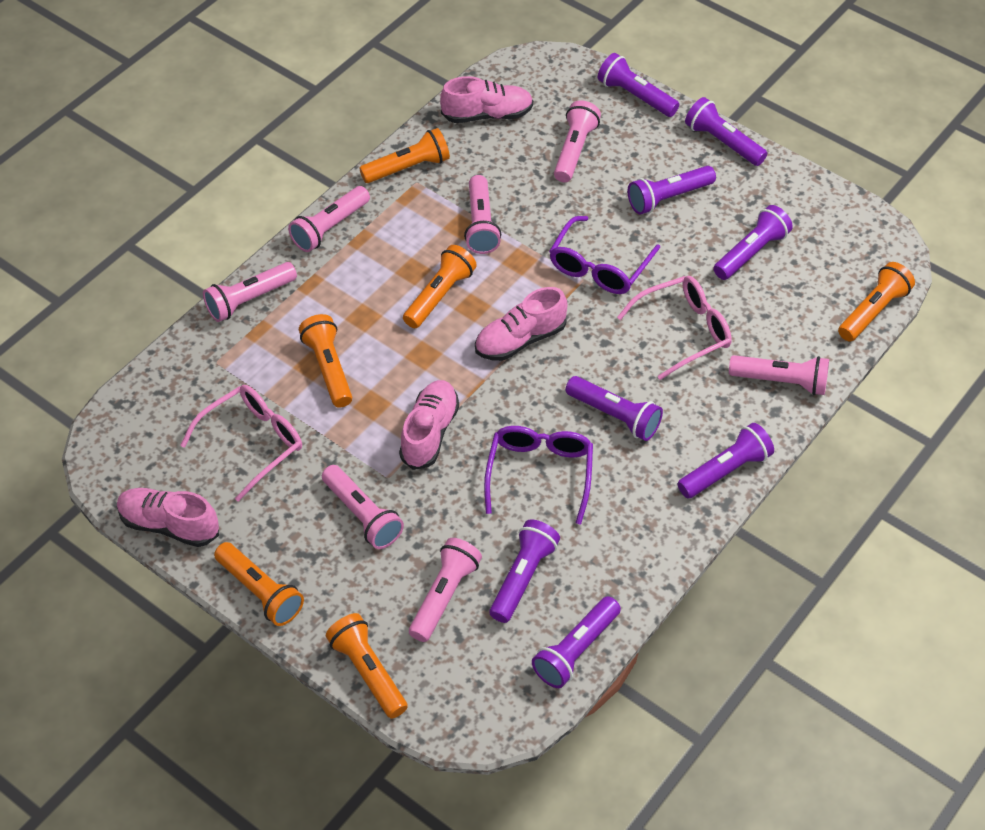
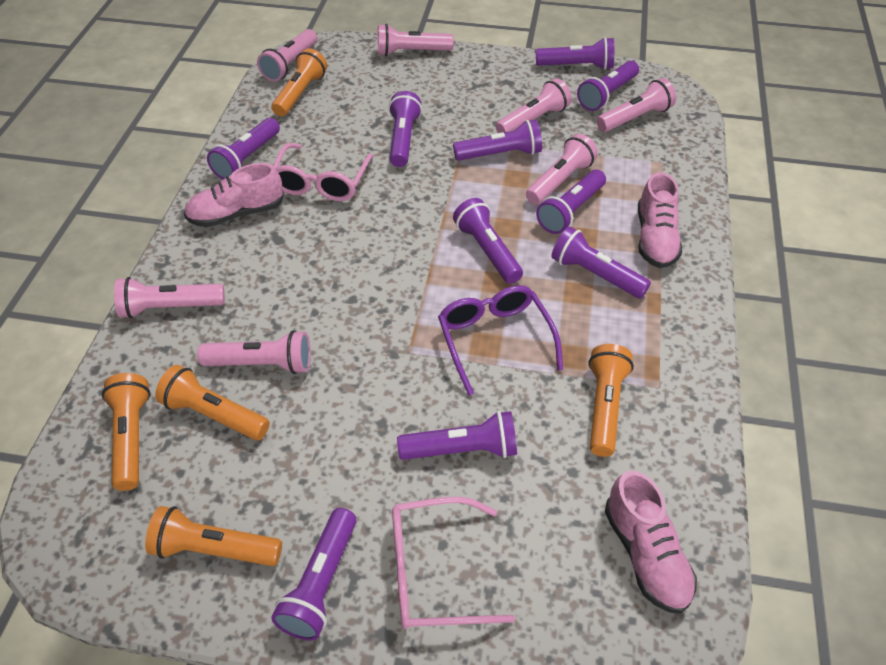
orange flashlight: [214,542,304,626] [299,314,352,408] [326,613,408,719] [359,128,450,183] [403,245,477,328] [838,262,915,341] = 6 -> [102,373,151,491] [145,506,282,566] [155,365,270,440] [272,48,327,116] [588,344,634,457] = 5
pink shoe: [117,488,219,547] [399,380,459,470] [440,76,533,123] [475,287,567,361] = 4 -> [184,163,284,227] [605,471,697,614] [638,172,682,268] = 3
purple flashlight: [490,519,560,623] [532,596,621,688] [566,376,663,441] [598,53,679,117] [628,166,716,215] [677,423,774,498] [685,97,767,166] [713,205,793,280] = 8 -> [207,118,280,179] [271,508,356,640] [389,91,422,167] [397,411,517,460] [453,120,542,161] [453,198,523,284] [536,37,615,70] [536,169,606,234] [551,227,651,299] [577,61,639,111] = 10
purple glasses: [484,426,593,524] [549,216,660,294] = 2 -> [438,285,563,396] = 1

